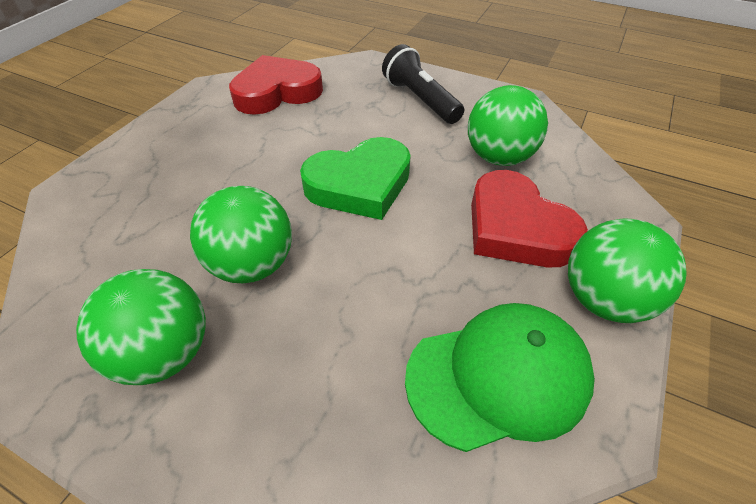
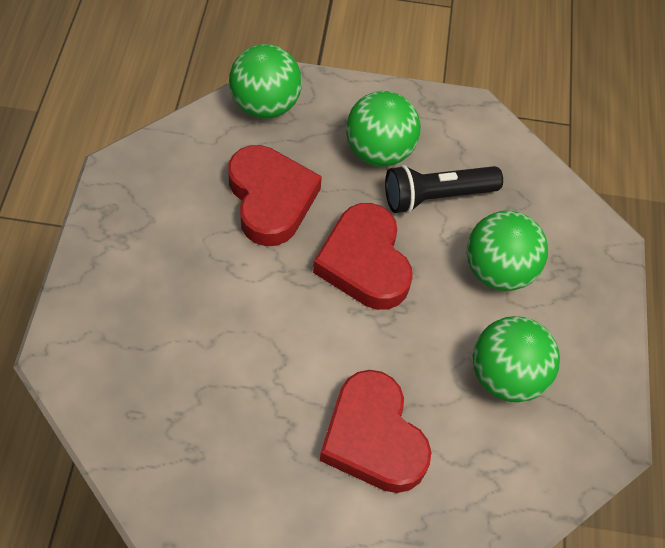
green cap: [405,303,595,452] = 1 -> none = 0
green heart: [300,137,411,220] = 1 -> none = 0
red heart: [229,55,323,115] [471,170,588,267] = 2 -> [228,145,322,246] [313,203,413,310] [320,370,432,493] = 3

